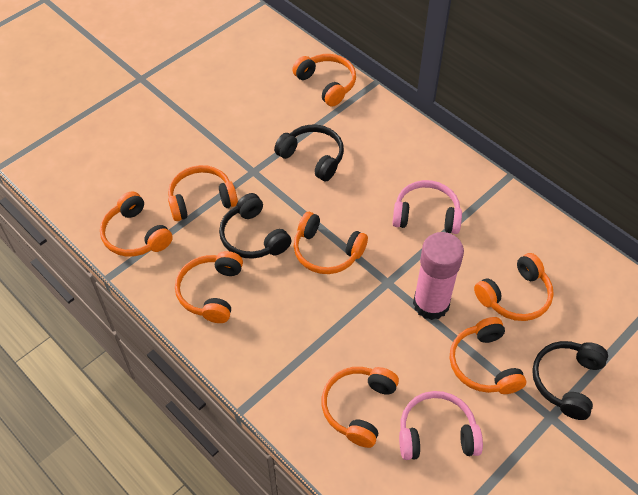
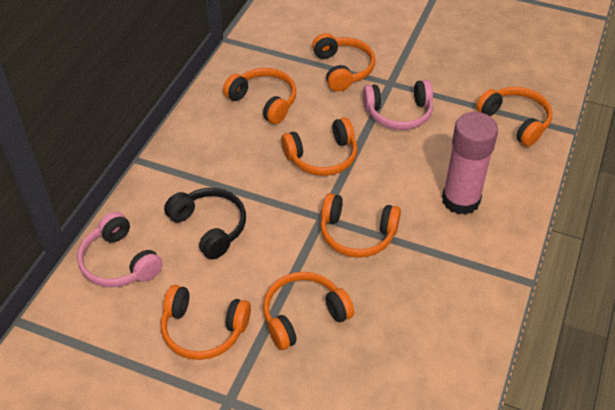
black headphones: [219,193,291,259] [274,125,344,181] [532,341,608,420] = 3 -> [164,188,246,259] = 1
orange headphones: [100,191,173,256] [168,165,238,221] [175,251,243,323] [292,54,356,107] [294,212,368,274] [321,367,399,448] [450,317,526,394] [474,253,554,321] = 8 -> [161,285,251,360] [223,68,296,124] [263,272,354,350] [281,117,357,176] [312,33,375,92] [320,193,401,258] [476,87,552,147] = 7

